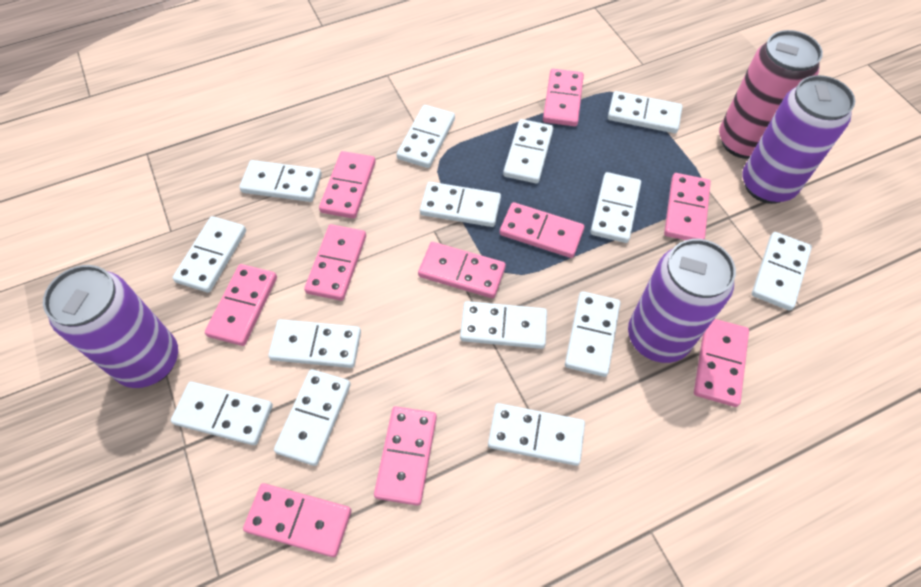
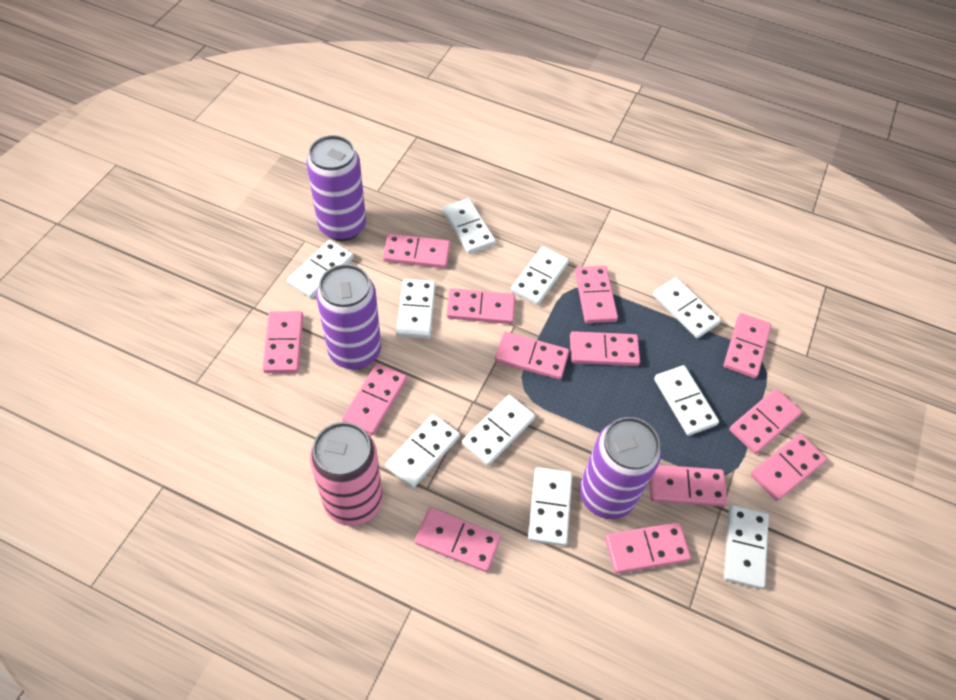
pink domino: [205,264,277,346] [243,483,351,557] [304,224,366,301] [319,151,376,219] [374,406,437,506] [418,242,506,298] [500,202,584,258] [543,69,584,126] [664,173,711,240] [694,319,749,407] = 10 -> [262,311,303,373] [342,363,407,435] [383,233,450,268] [414,508,501,572] [446,288,515,324] [495,332,569,380] [570,331,640,366] [575,266,618,323] [605,522,691,574] [649,465,727,507] [724,313,771,378] [729,389,802,454] [750,434,827,501] = 13
white domino: [171,382,273,445] [172,216,246,293] [239,160,322,202] [268,319,361,368] [274,369,351,466] [397,105,455,168] [420,182,501,227] [460,301,547,349] [488,403,585,466] [503,119,553,183] [565,291,620,377] [590,172,641,243] [608,91,682,133] [752,232,812,311] = 14 -> [287,240,354,299] [385,414,460,488] [396,279,436,339] [442,198,496,254] [462,395,535,466] [511,246,569,305] [528,467,573,546] [653,277,721,338] [654,365,719,436] [724,505,769,589] = 10

